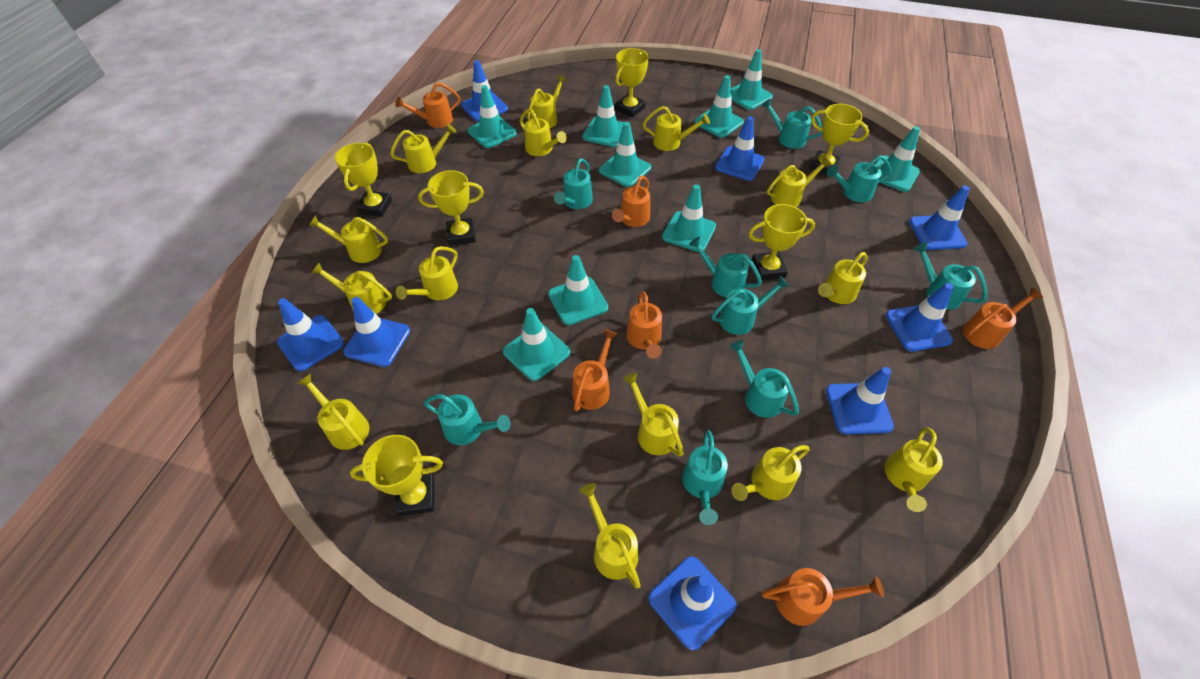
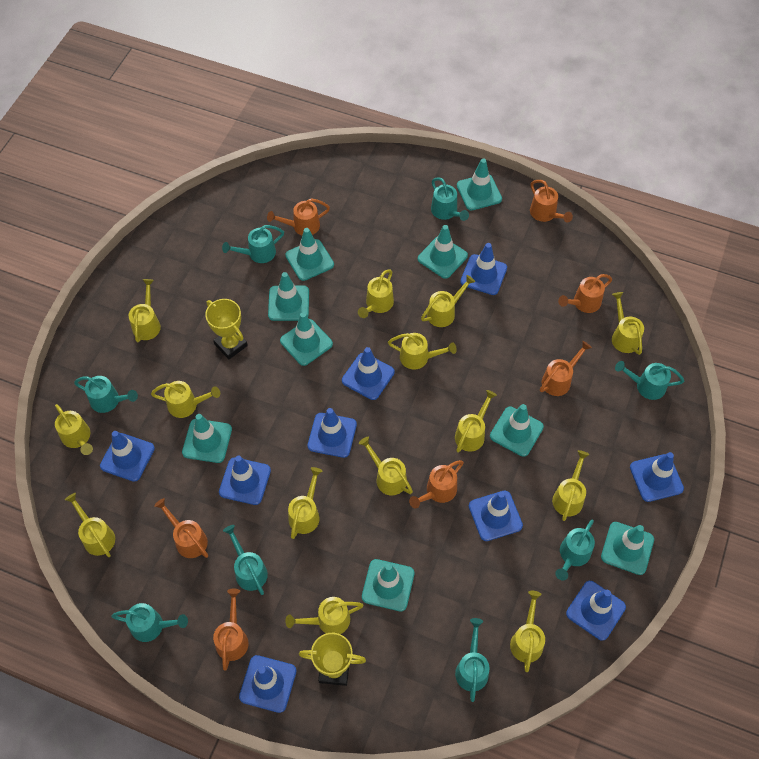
blue traffic cone: [277,298,344,371] [343,297,410,367] [461,60,508,122] [649,556,737,651] [715,116,764,181] [826,367,894,435] [886,283,953,352] [909,186,970,250] = 8 -> [100,431,155,482] [219,455,271,505] [239,655,297,713] [308,408,357,458] [342,347,394,400] [460,243,507,295] [469,491,523,541] [566,581,626,640] [630,452,684,502] = 9
orange watering can: [395,82,460,128] [572,329,618,411] [612,176,650,227] [626,291,662,359] [762,568,884,626] [963,287,1043,349] = 6 -> [154,498,208,558] [213,588,249,671] [267,199,330,235] [409,460,464,508] [530,180,573,223] [540,341,592,396] [558,274,612,313] = 7
turquoise watering can: [424,394,511,445] [554,158,593,209] [682,431,728,525] [689,237,762,297] [712,276,789,335] [729,340,799,418] [761,98,822,149] [827,155,892,202] [913,242,988,310] = 9 -> [74,376,138,413] [111,603,188,642] [222,225,284,263] [223,525,268,595] [431,177,469,221] [455,618,490,702] [555,520,595,581] [615,361,684,400] = 8
yellow trophy: [335,143,392,217] [350,435,443,516] [418,170,484,246] [615,48,649,118] [748,204,815,280] [809,104,869,175] = 6 -> [205,299,248,359] [299,633,366,686] = 2

